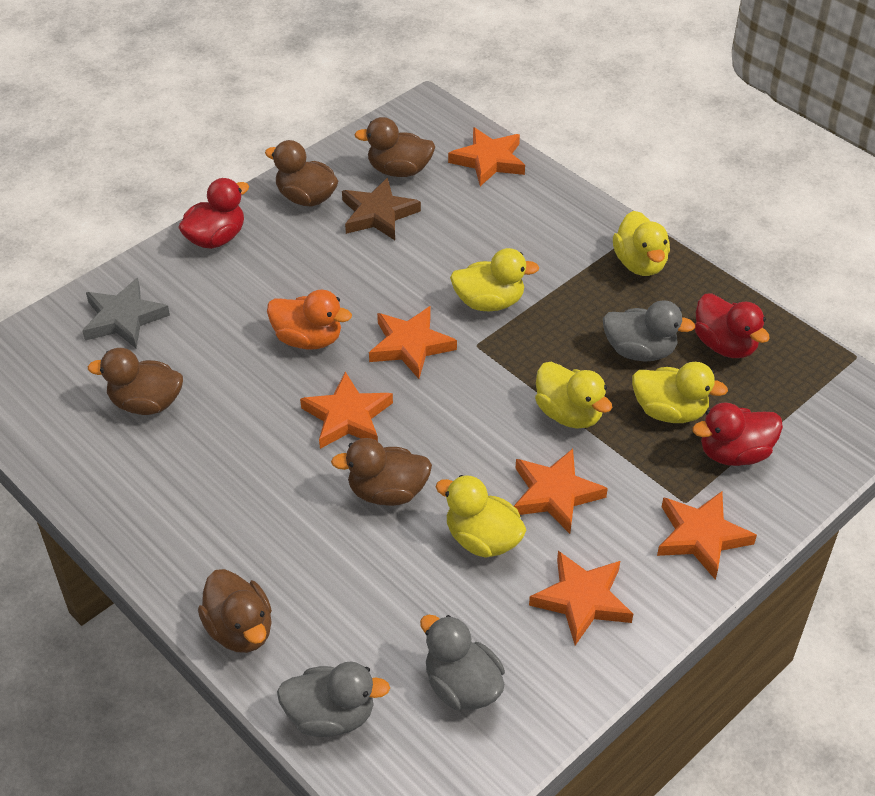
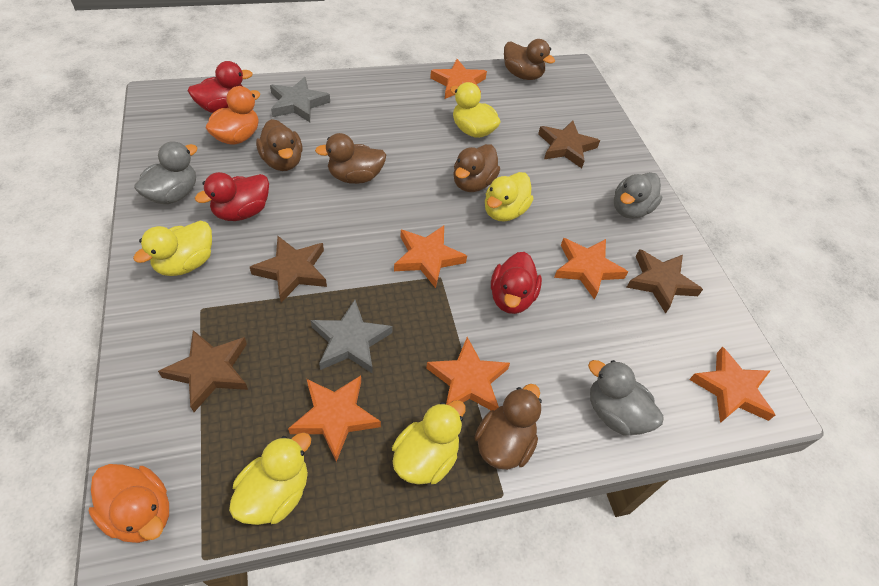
brown star: [342,178,421,240] = 1 -> [158,330,248,412] [250,236,327,303] [538,120,600,168] [626,249,703,314] = 4
grey star: [82,278,170,349] = 1 -> [270,77,330,122] [311,300,393,373] = 2
orange duck: [267,290,352,349] = 1 -> [89,464,169,543] [206,86,260,145] = 2

